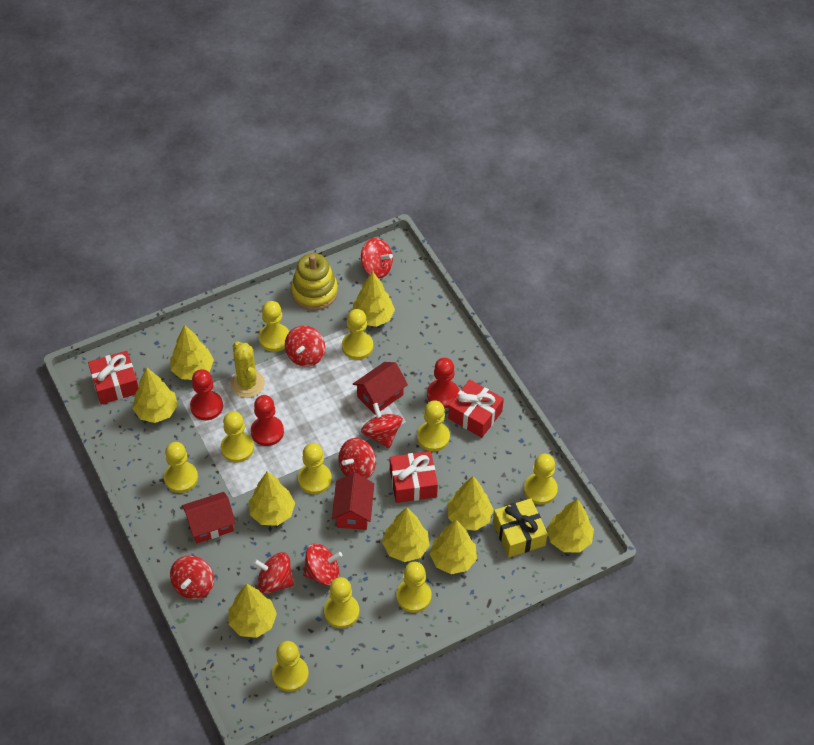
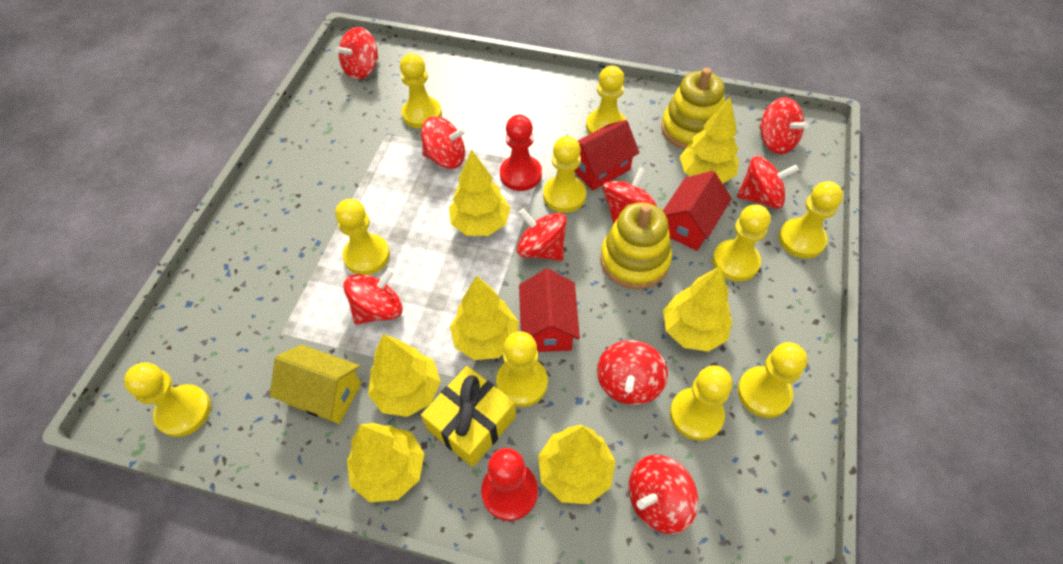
red gift: [88,351,139,404] [390,451,438,503] [448,380,504,438] = 3 -> none = 0
red pawn: [190,369,223,420] [251,395,284,446] [427,358,459,409] = 3 -> [481,448,538,521] [500,115,542,191] = 2
red spinning top: [170,556,214,600] [253,552,294,594] [285,326,325,367] [303,543,342,586] [339,438,376,479] [361,238,393,278] [361,403,403,448] = 7 -> [335,27,378,80] [343,268,403,324] [421,116,467,169] [517,208,567,261] [597,340,668,405] [602,167,657,224] [629,455,698,534] [737,156,799,209] [759,97,809,154] = 9
yellow cactus: [230,341,265,398] = 1 -> none = 0
yellow house: none = 0 -> [270,345,361,424] = 1
yellow stacking toy: [291,253,338,310] = 1 -> [600,202,672,289] [661,68,725,150] = 2
yellow tree: [132,367,178,423] [170,325,214,380] [228,584,277,638] [249,471,295,526] [353,271,395,327] [382,507,430,562] [429,520,477,574] [447,476,494,531] [547,498,594,553] = 9 -> [347,423,424,502] [368,334,441,417] [449,150,510,236] [450,276,519,360] [538,425,616,504] [663,266,733,352] [680,98,739,184] = 7

